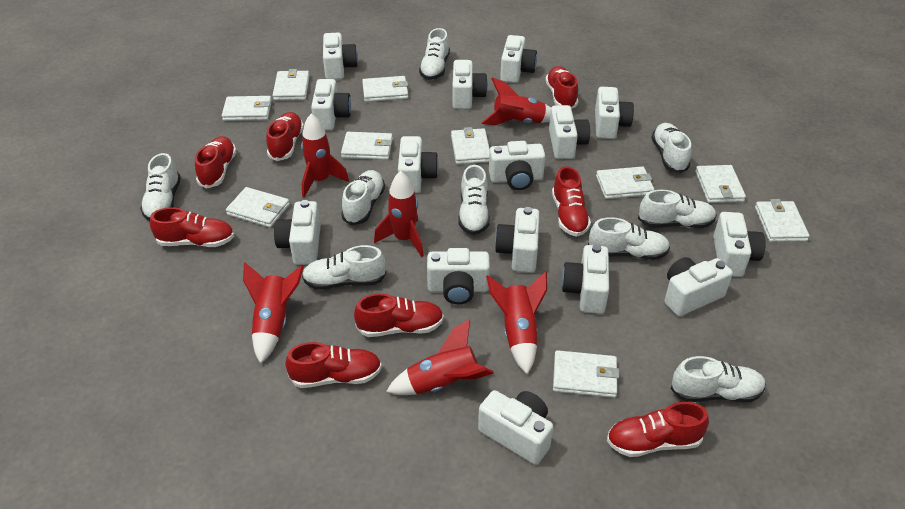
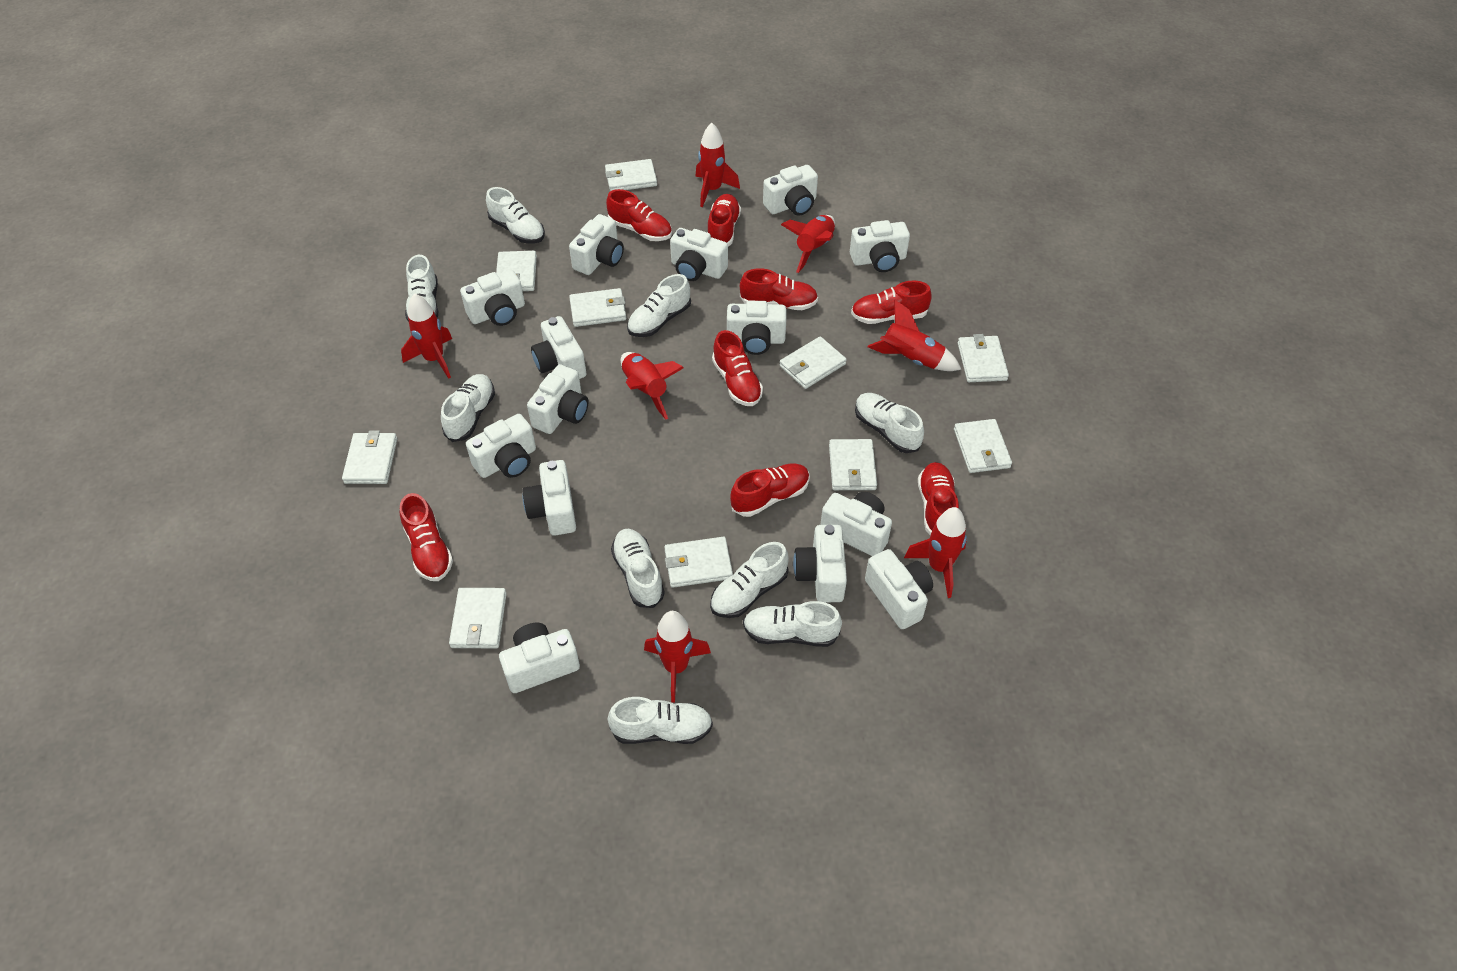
red rocket: [243,263,304,364] [301,114,349,197] [374,171,424,257] [386,319,494,395] [481,77,551,125] [486,272,547,374] = 6 -> [401,293,452,379] [621,352,684,420] [644,611,711,703] [695,123,740,207] [781,215,835,273] [868,300,962,371] [904,507,967,598] = 7
white camera: [274,200,321,265] [311,79,351,130] [323,33,358,80] [398,136,439,193] [427,248,490,304] [452,60,488,109] [478,390,553,465] [489,141,545,190] [495,207,540,273] [500,35,537,83] [549,105,590,159] [562,244,609,314] [595,87,634,139] [664,257,733,316] [713,212,766,277] = 15 -> [460,270,525,326] [466,414,536,478] [499,623,580,693] [522,460,576,536] [527,364,588,434] [531,316,586,379] [569,214,624,275] [670,228,728,281] [727,301,786,355] [763,165,818,216] [793,525,847,602] [820,492,892,556] [850,220,910,272] [865,549,933,629] = 14

